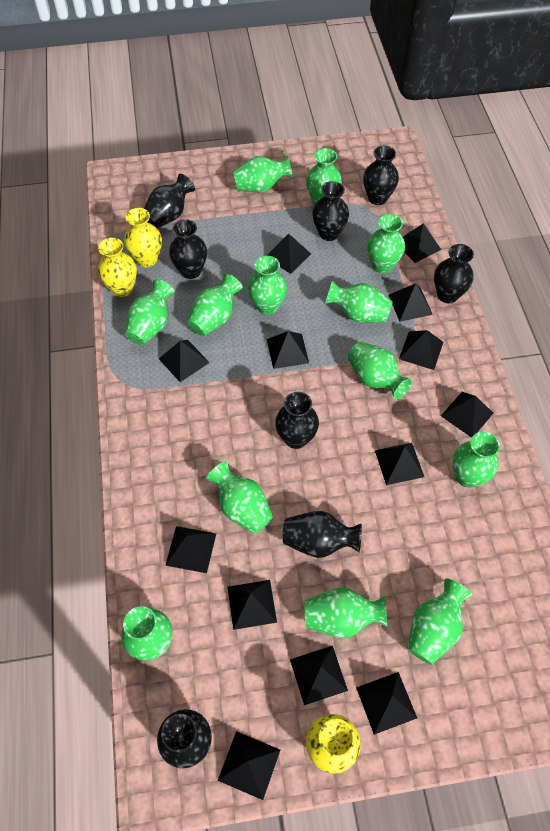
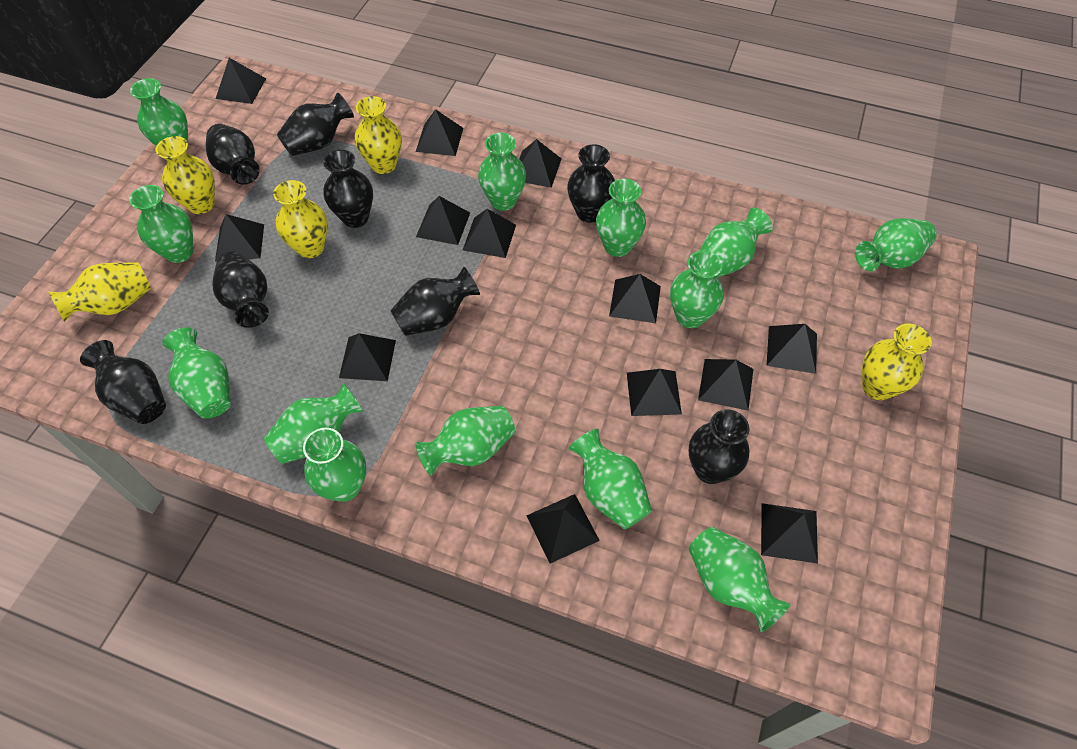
yellow vase: [98,238,137,297] [124,208,162,267] [306,714,361,774] = 3 -> [49,262,151,322] [156,136,215,214] [273,180,328,258] [355,96,402,174] [862,324,932,400] = 5

